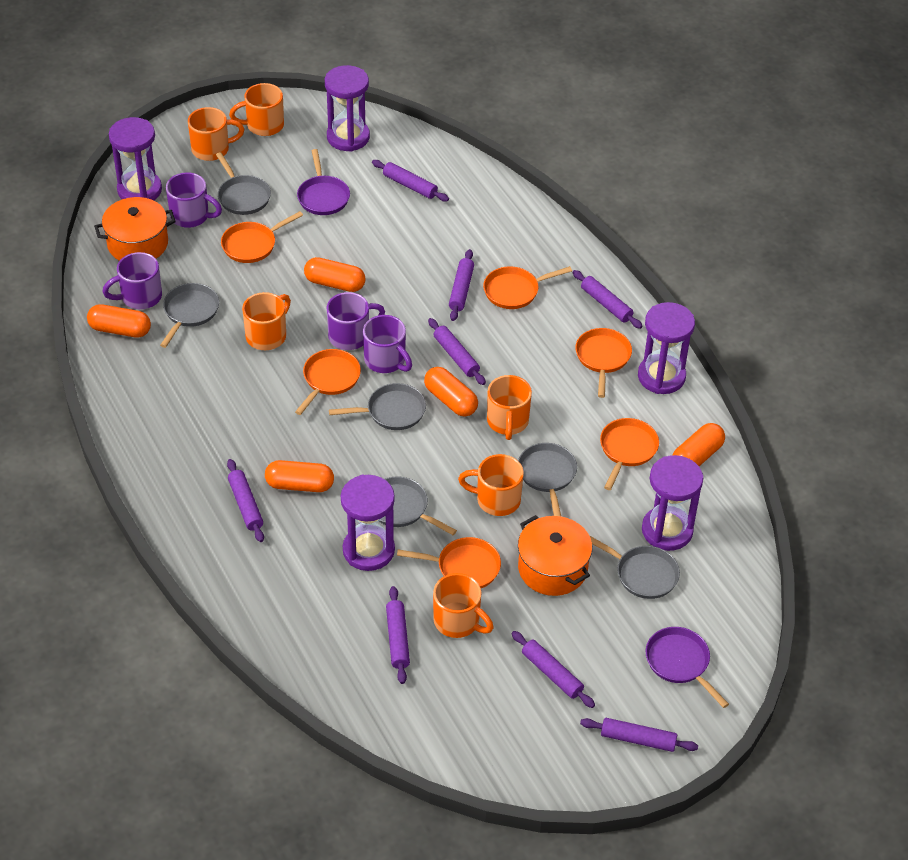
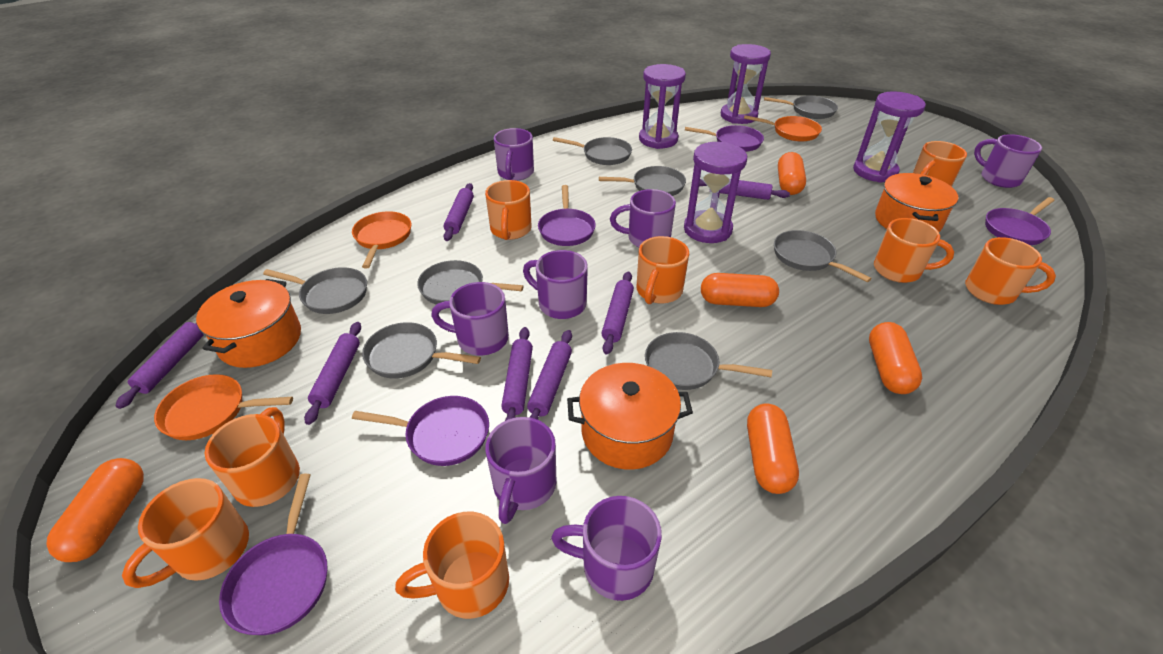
grey pan: [160,283,219,348] [216,152,271,215] [329,383,426,430] [379,476,457,535] [518,443,577,516] [589,535,680,599] = 6 -> [263,267,367,314] [362,322,481,378] [417,260,524,305] [553,137,632,165] [599,166,686,196] [645,332,772,390] [764,96,838,119] [774,230,872,282] = 8
orange mug: [188,107,244,161] [229,83,284,136] [242,292,291,350] [433,573,494,638] [458,454,524,516] [487,375,532,440] = 6 -> [122,478,249,588] [204,407,300,507] [395,512,509,619] [485,180,532,240] [637,236,689,304] [874,218,954,283] [913,141,967,187] [965,237,1056,305] = 8
orange pan: [221,211,303,263] [295,349,361,415] [397,537,501,588] [483,266,572,309] [575,328,632,398] [600,418,659,490] = 6 -> [154,374,293,440] [352,211,412,269] [744,115,822,142] = 3
orange pot: [94,197,176,261] [518,515,592,596] = 2 -> [196,279,301,368] [567,363,693,470] [875,173,958,232] = 3
purple hourglass: [109,117,162,200] [325,65,370,152] [341,475,395,571] [638,302,695,394] [642,455,703,551] = 5 -> [639,64,686,149] [684,142,747,243] [721,44,771,124] [853,92,926,183] = 4
purple mug: [102,252,162,309] [166,172,222,228] [327,292,385,350] [363,315,412,373] = 4 -> [431,282,509,355] [485,417,556,524] [494,128,534,181] [523,250,588,319] [551,496,662,601] [610,189,676,247] [974,134,1042,188] = 7
purple pan: [297,149,350,215] [646,627,729,708] = 2 -> [219,474,327,635] [352,396,489,466] [538,185,596,246] [685,125,764,152] [985,197,1054,245] = 5
purple rolling pin: [227,459,264,542] [372,160,449,202] [386,586,410,684] [428,318,486,385] [449,249,474,321] [511,631,595,708] [572,270,643,329] [580,718,698,752] = 8 -> [116,322,204,409] [304,322,361,425] [444,183,474,241] [501,327,533,421] [527,330,572,420] [601,272,634,355] [699,179,790,200] = 7

